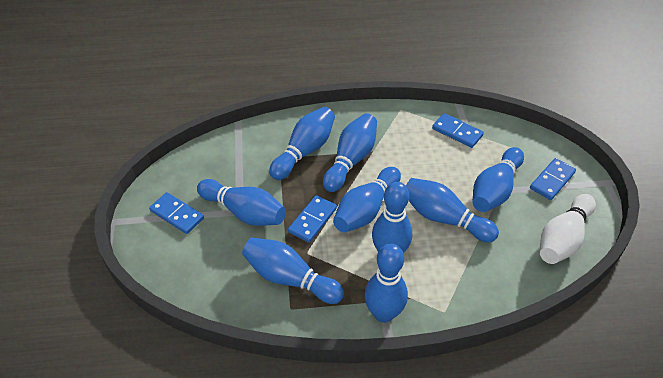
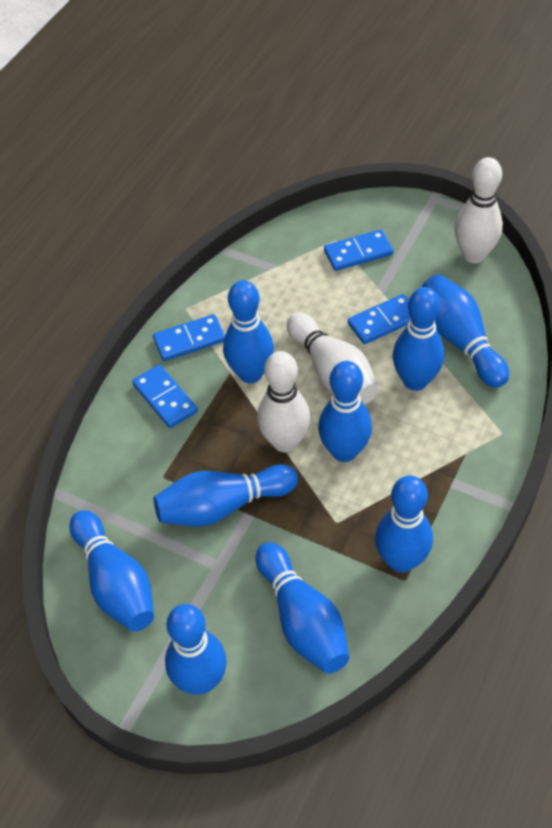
white bowling pin: [540,194,596,264] = 1 -> [257,351,310,452] [287,312,378,404] [455,157,503,263] = 3

